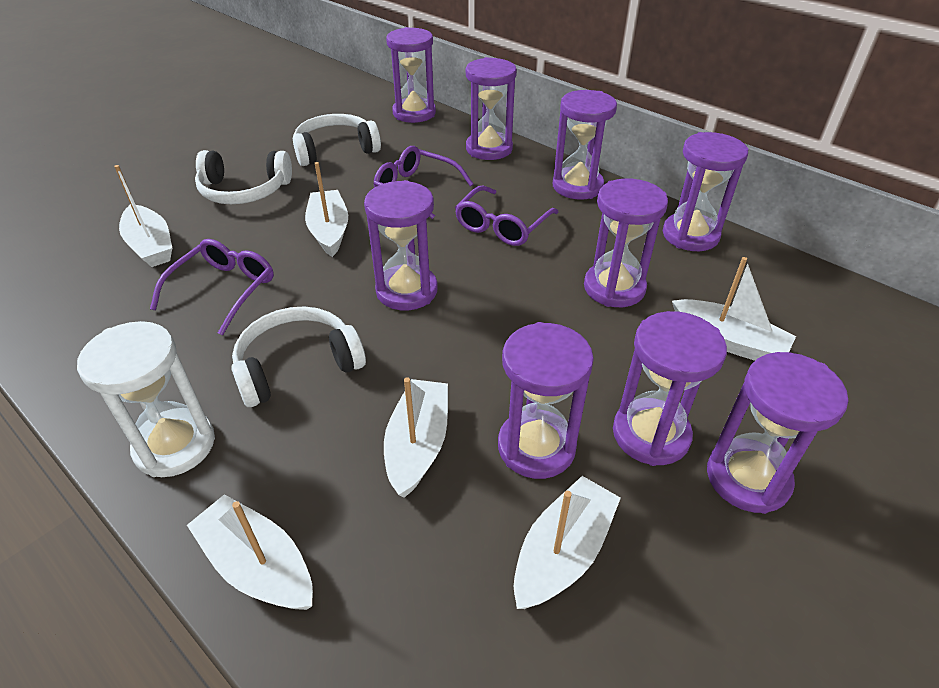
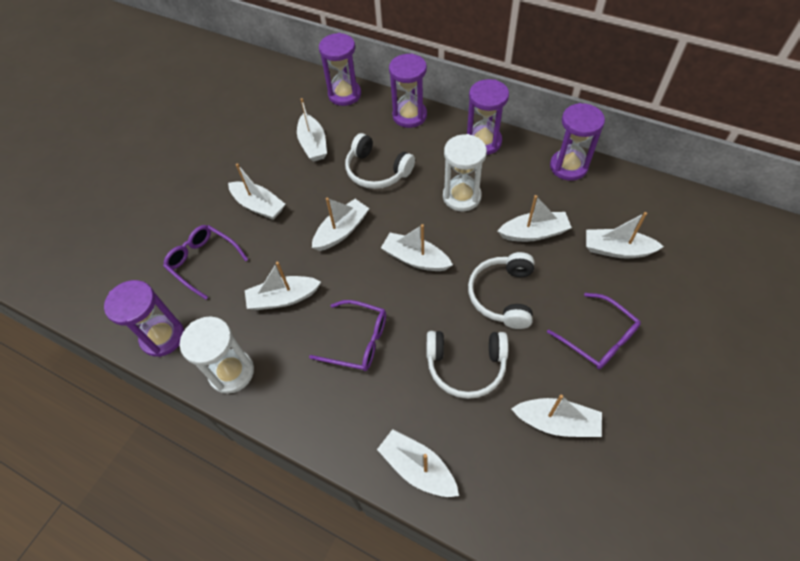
purple hourglass: [364,180,438,310] [386,27,436,123] [466,57,517,160] [498,322,594,479] [553,90,617,200] [584,179,668,307] [613,311,727,466] [663,132,748,251] [707,352,848,514] = 9 -> [104,280,184,357] [319,33,361,106] [389,53,427,128] [467,79,509,155] [550,103,605,181] = 5
white boat: [114,165,172,267] [187,494,313,610] [305,162,348,257] [384,378,448,498] [514,476,621,609] [672,257,796,361] = 6 -> [228,163,285,220] [245,262,321,310] [297,98,327,162] [312,198,369,251] [377,429,459,497] [381,224,453,271] [498,195,572,242] [512,395,602,437] [586,212,664,258] = 9
white hourglass: [77,321,215,477] = 1 -> [180,317,254,394] [443,134,487,211] = 2

